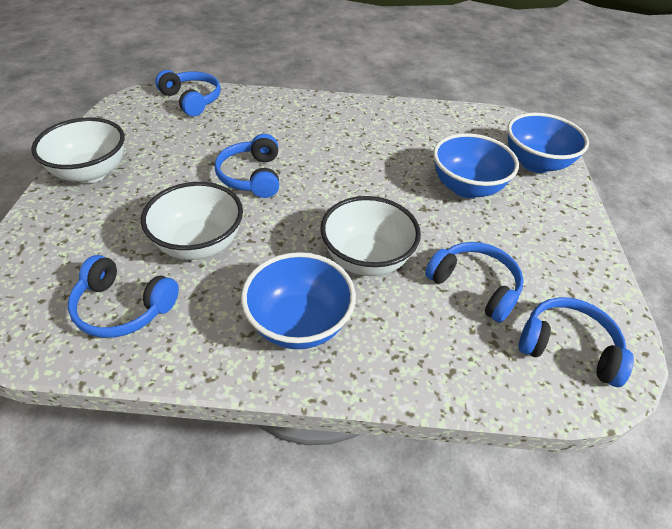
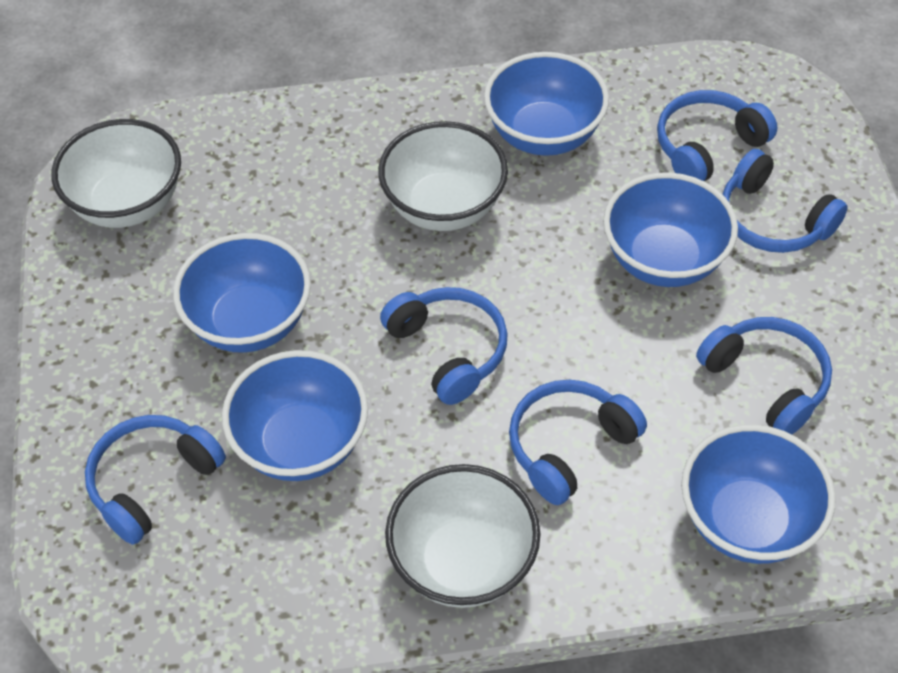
blue bowl: [241,252,356,349] [433,133,519,198] [507,113,589,173] = 3 -> [173,233,311,353] [222,350,368,481] [484,52,609,156] [603,172,738,287] [681,424,836,564] = 5
blue headphones: [68,255,179,338] [155,70,221,116] [215,134,279,198] [425,242,524,323] [519,297,634,387] = 5 -> [85,415,226,545] [380,287,508,405] [509,380,647,505] [657,90,777,181] [696,317,832,435] [722,149,848,253] = 6

